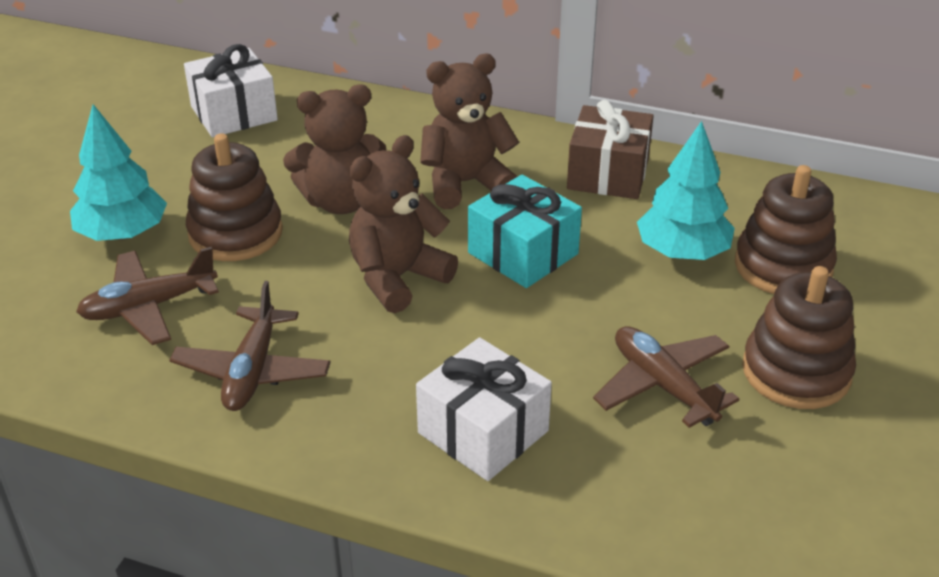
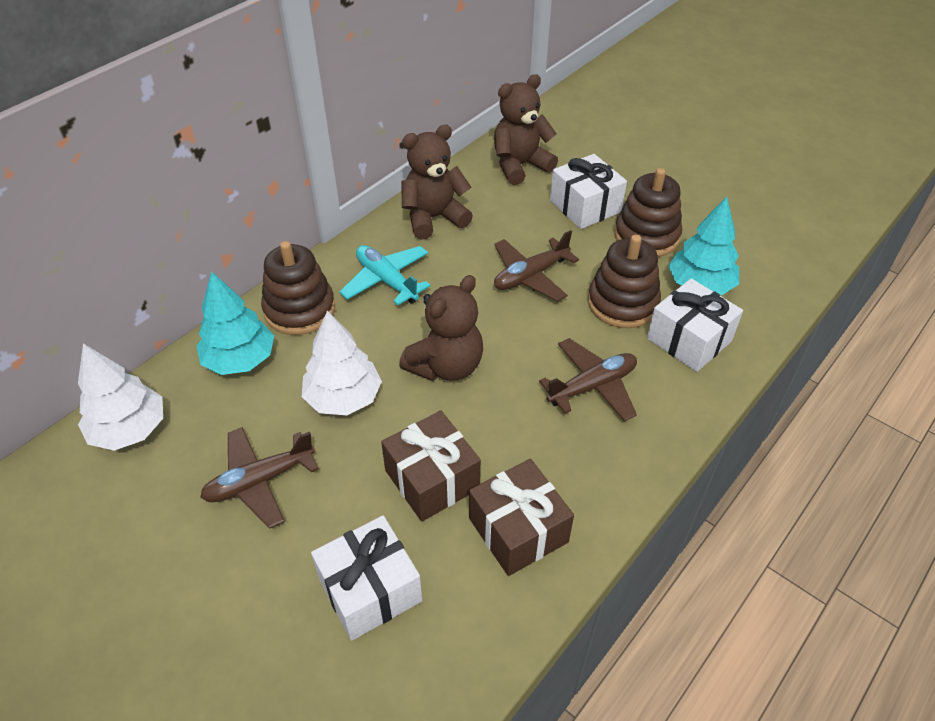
brown gift: [567,100,654,199] = 1 -> [381,411,481,522] [469,459,574,576] = 2
turquoise gift: [468,175,582,288] = 1 -> none = 0
turquoise plane: none = 0 -> [339,245,431,305] = 1
white gift: [184,44,278,137] [416,337,552,481] = 2 -> [311,515,422,641] [550,154,627,229] [647,278,743,372] = 3
white tree: none = 0 -> [78,344,163,451] [302,311,382,415] = 2

